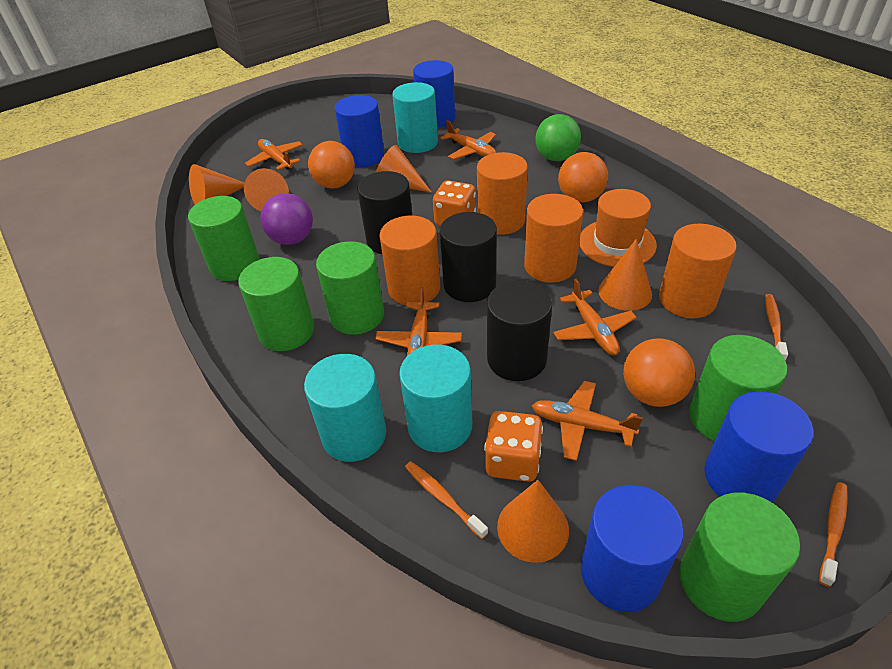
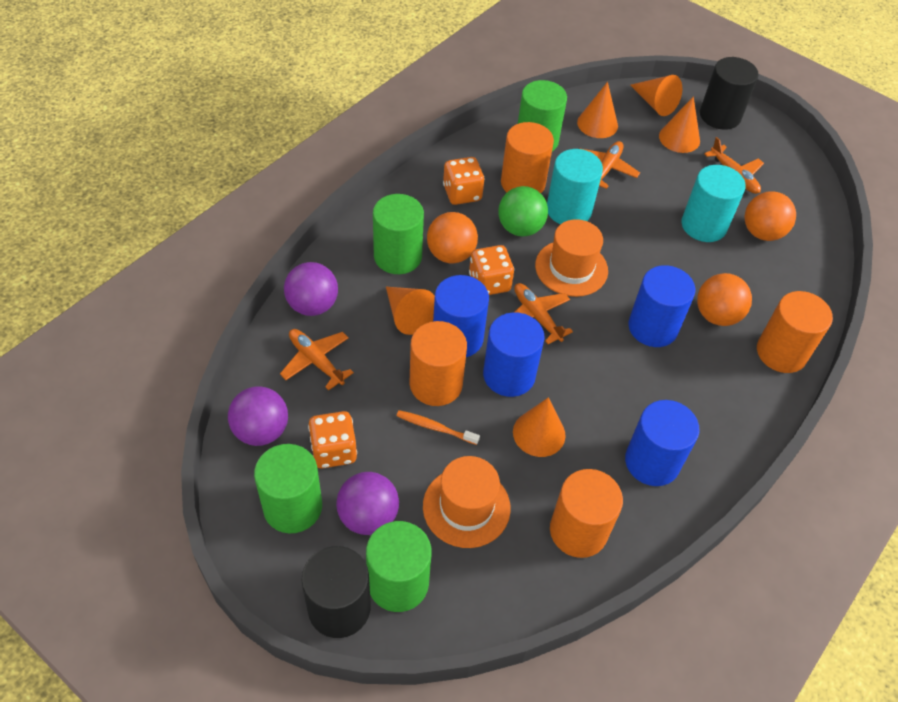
black cylinder: [357,171,412,254] [440,212,497,302] [487,281,552,381] = 3 -> [301,546,371,638] [700,57,759,130] = 2
green cylinder: [188,196,260,281] [238,257,314,351] [316,241,384,335] [680,492,800,622] [689,335,787,441] = 5 -> [254,444,322,533] [366,521,432,612] [373,194,424,274] [518,80,567,151] = 4
orange dice: [433,180,476,226] [484,411,543,482] = 2 -> [308,411,357,469] [443,157,485,205] [469,245,514,295] = 3
orange hat: [579,189,657,267] = 1 -> [423,456,511,548] [535,219,608,297] = 2
orange plane: [245,139,303,170] [375,287,462,356] [440,120,496,159] [532,381,643,461] [553,279,637,355] = 5 -> [280,329,354,390] [514,283,573,344] [579,141,640,189] [704,137,764,194] = 4
orange toothbrush: [405,461,488,539] [765,294,788,361] [819,482,848,587] = 3 -> [397,410,480,445] = 1
purple ball: [260,193,313,245] = 1 -> [228,386,288,446] [284,262,338,316] [336,472,399,535] = 3
turquoise cylinder: [304,354,386,462] [392,82,438,153] [399,344,472,452] = 3 -> [547,149,603,224] [681,165,746,242] = 2

